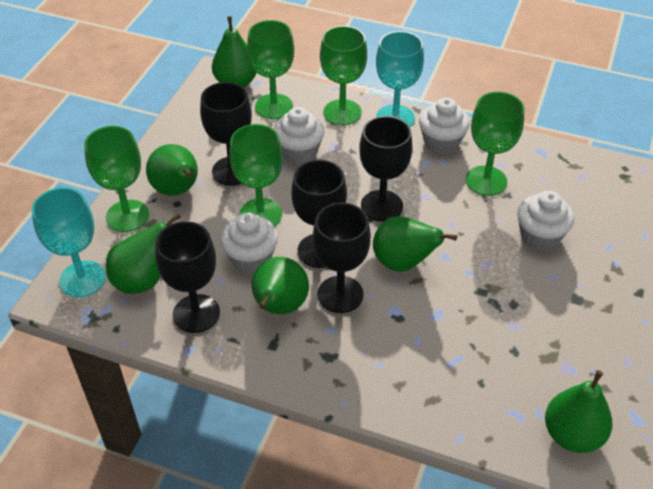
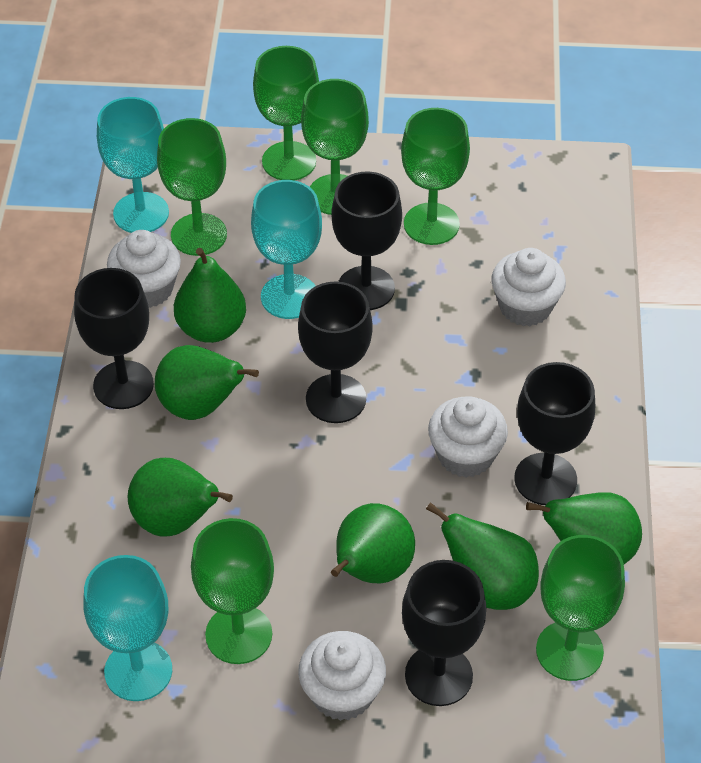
green goblet: [84,126,149,232] [229,124,283,226] [247,20,294,119] [320,26,367,125] [466,92,524,196] = 5 -> [157,118,227,256] [191,518,274,664] [253,46,319,181] [301,79,369,215] [401,108,470,245] [536,535,625,681] = 6
turquoise goblet: [32,187,106,297] [376,31,424,127] = 2 -> [84,555,172,701] [97,97,169,233] [251,180,322,319] = 3

